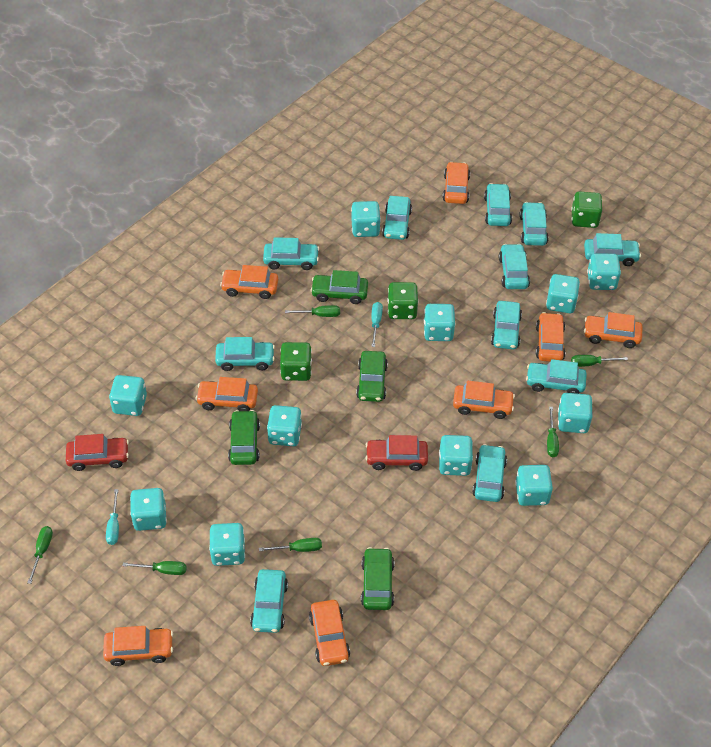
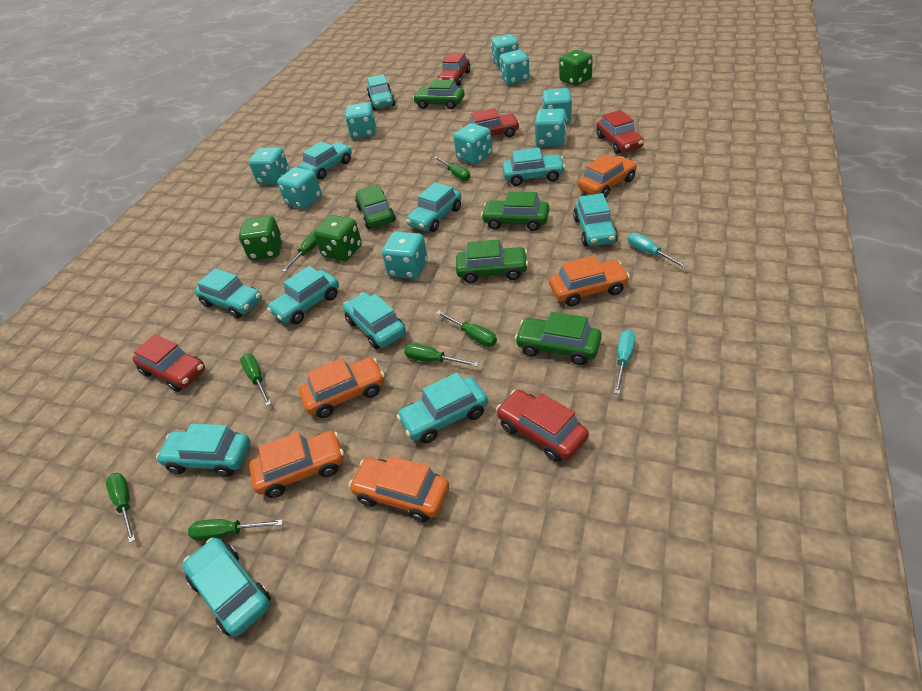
green car: [228,410,260,465] [311,270,368,304] [356,351,388,402] [361,547,394,610] = 4 -> [355,185,395,229] [413,80,465,109] [456,239,528,283] [481,192,549,231] [515,312,602,365] = 5
green screwdriver: [27,526,53,584] [122,561,187,575] [259,538,322,552] [285,305,340,317] [547,407,559,457] [571,355,628,367] = 6 -> [106,473,135,543] [188,519,283,541] [240,354,271,406] [282,231,317,272] [404,343,479,367] [434,156,470,181] [436,311,497,347] = 7
orange car: [103,626,173,666] [196,377,258,411] [220,265,278,299] [309,600,350,666] [443,162,470,204] [453,381,515,419] [536,312,566,362] [584,312,643,348] = 8 -> [249,431,344,498] [299,357,385,418] [349,456,449,522] [549,256,630,307] [578,154,637,198] = 5
red car: [66,434,129,471] [366,435,428,471] = 2 -> [133,334,205,392] [438,53,471,86] [463,108,520,137] [496,390,589,462] [596,110,644,154] = 5
turquoise dice: [109,375,147,416] [130,488,167,531] [209,523,245,566] [267,405,302,446] [351,201,381,237] [424,304,455,341] [439,435,473,476] [515,465,553,506] [546,274,580,313] [558,393,593,433] [587,253,621,290] = 11 -> [249,148,289,185] [277,167,322,209] [345,102,376,139] [382,232,428,279] [454,123,493,165] [491,34,519,67] [499,50,530,85] [535,109,566,147] [542,88,572,124] = 9

